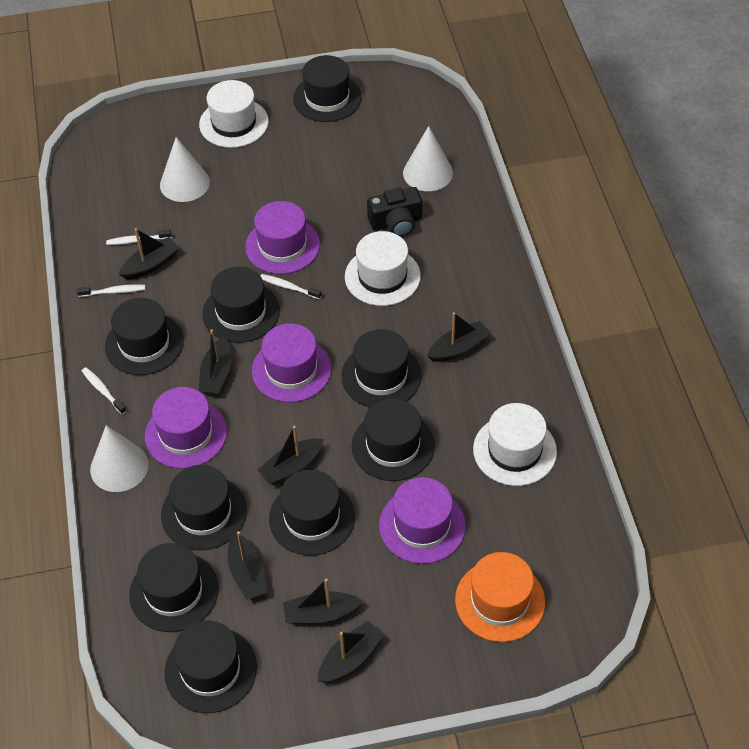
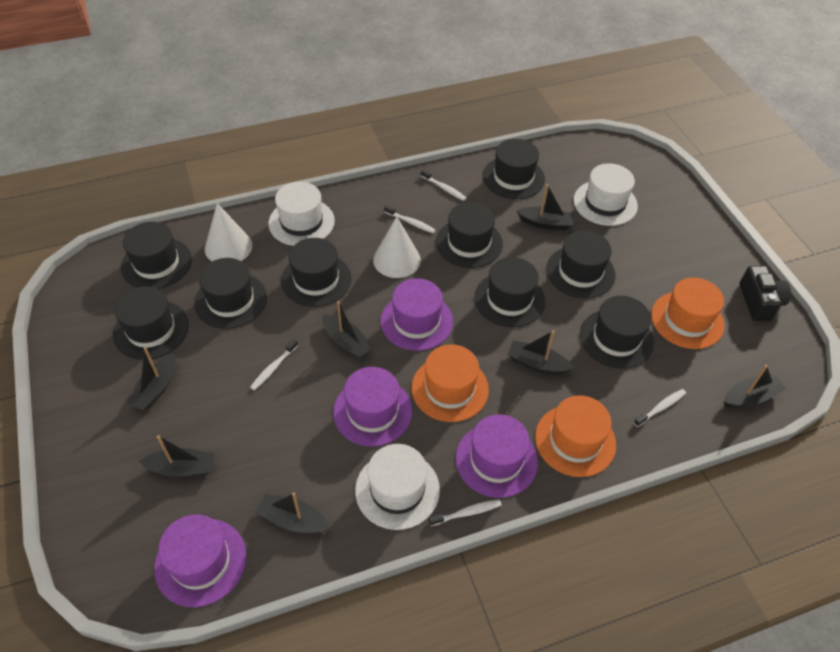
orange hat: [455,552,545,642] = 1 -> [412,344,489,422] [535,395,616,477] [651,277,725,349] = 3
white cone: [90,425,149,492] [160,137,210,202] [403,126,453,191] = 3 -> [205,203,252,261] [373,216,421,278] = 2
white toothbrush: [77,284,145,297] [82,367,126,414] [106,229,172,245] [260,274,322,299] = 4 -> [250,339,298,390] [384,205,436,233] [421,169,466,201] [428,499,502,526] [633,389,686,427] = 5

